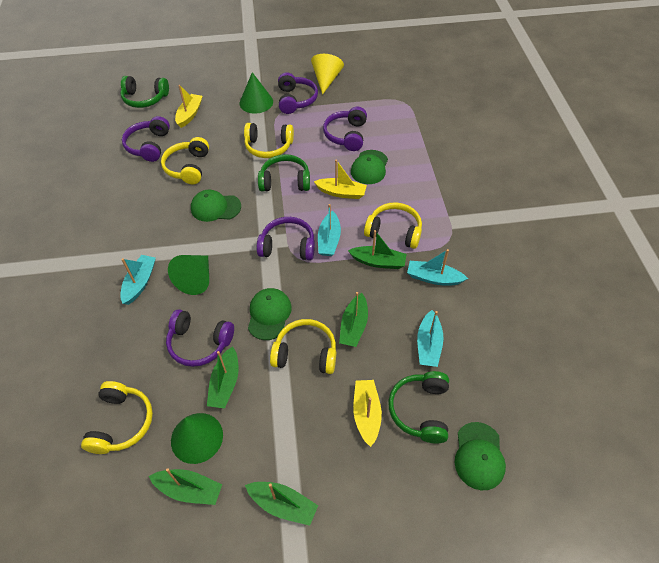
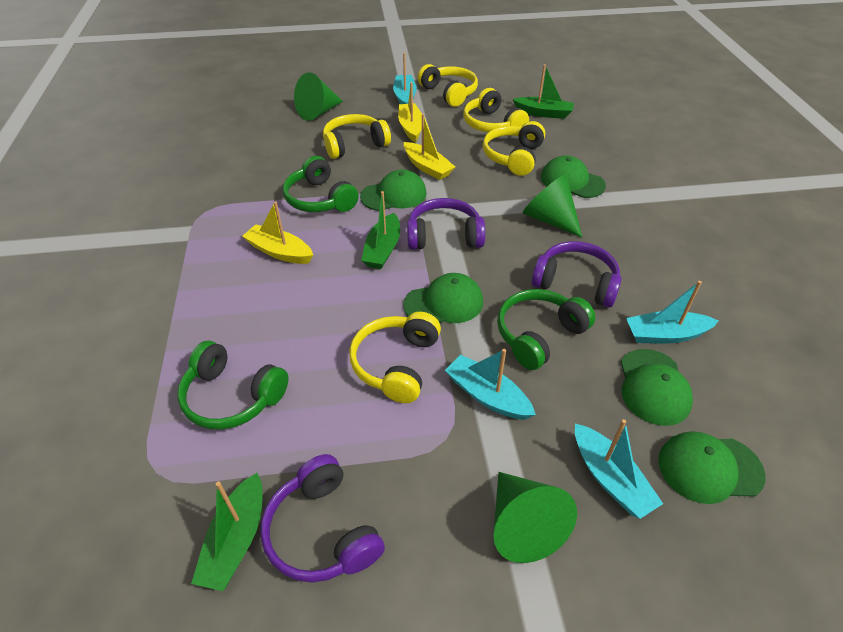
green boat: [149,468,222,505] [207,346,238,409] [245,482,318,526] [339,292,368,347] [348,230,407,269] = 5 -> [191,473,263,591] [361,191,400,269] [513,64,574,119] = 3
green cap: [191,190,241,222] [248,288,292,340] [351,150,388,184] [455,422,506,490] = 4 -> [360,169,427,211] [403,273,483,323] [541,155,606,198] [621,349,693,426] [658,431,766,504] = 5
purple headphones: [122,116,170,162] [166,309,234,367] [257,217,315,260] [278,72,318,114] [323,107,367,151] = 5 -> [261,454,385,583] [407,198,486,250] [531,241,622,308] = 3
yellow cone: [311,54,344,95] = 1 -> none = 0

